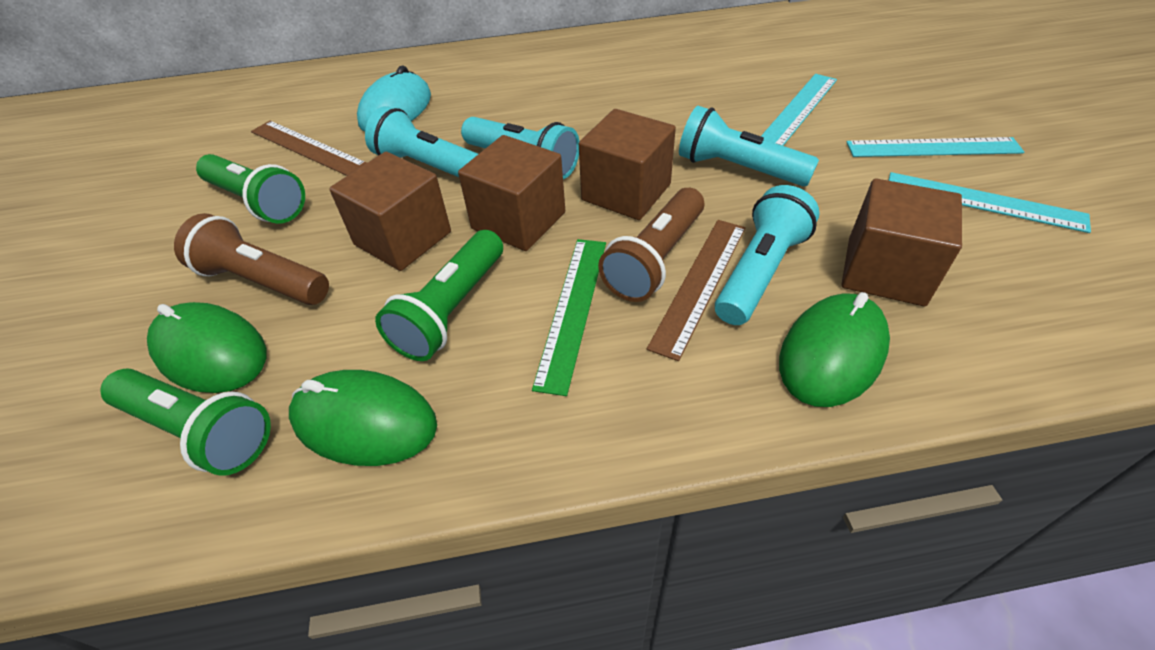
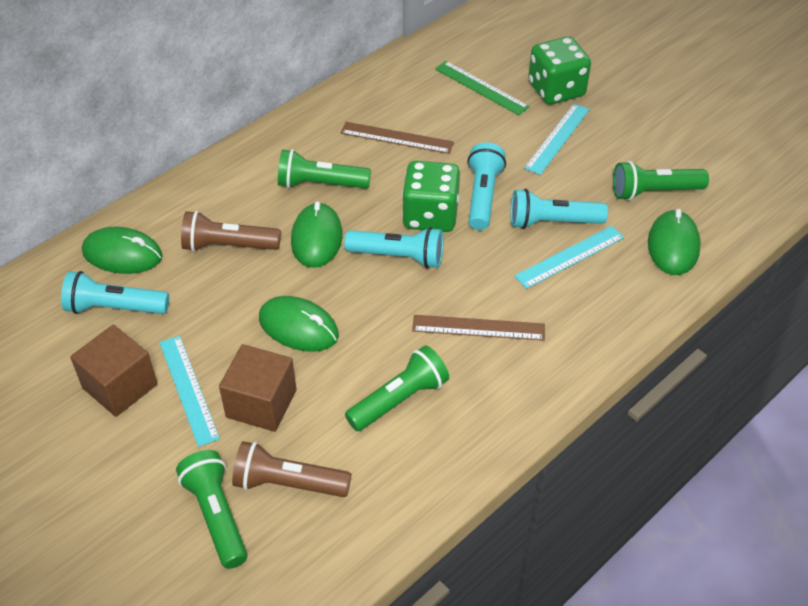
brown cube: [329,152,451,271] [458,135,565,251] [579,109,676,220] [841,178,962,306] = 4 -> [70,325,157,417] [219,344,296,432] = 2
green dice: none = 0 -> [402,161,460,232] [528,36,591,105] = 2
green flashlight: [100,368,271,476] [196,154,305,224] [375,230,503,361] = 3 -> [176,450,248,569] [278,149,371,188] [345,345,449,431] [613,161,709,200] = 4
green mouse: [147,302,266,393] [289,370,437,466] [779,292,890,407] = 3 -> [82,227,162,274] [259,296,339,352] [291,201,343,268] [648,209,701,275] = 4
turquoise mouse: [357,66,431,131] = 1 -> none = 0

